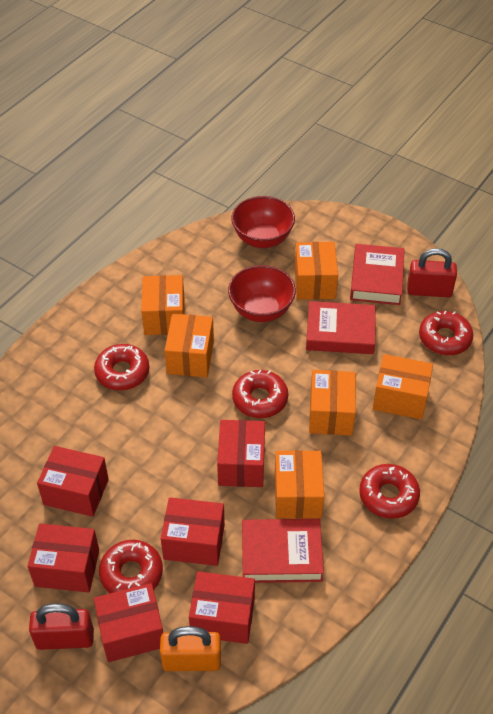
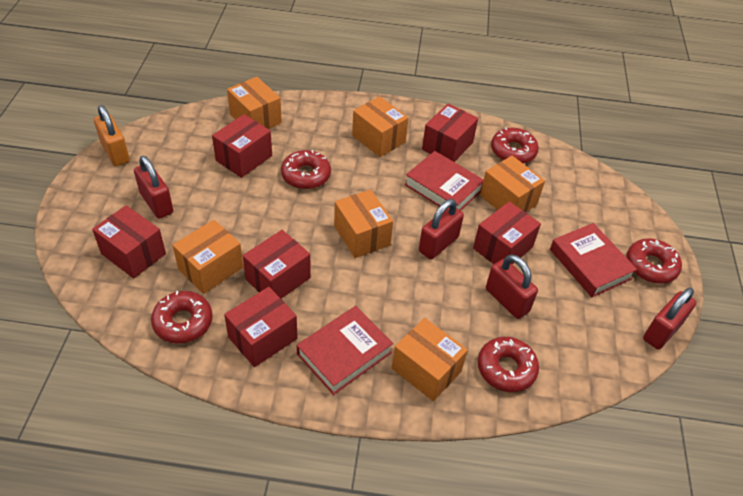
red bowl: [228,265,296,322] [231,196,295,248] = 2 -> none = 0
red padlock: [29,603,94,650] [407,248,457,297] = 2 -> [134,156,173,219] [419,199,464,259] [486,254,538,319] [643,288,696,349] = 4

